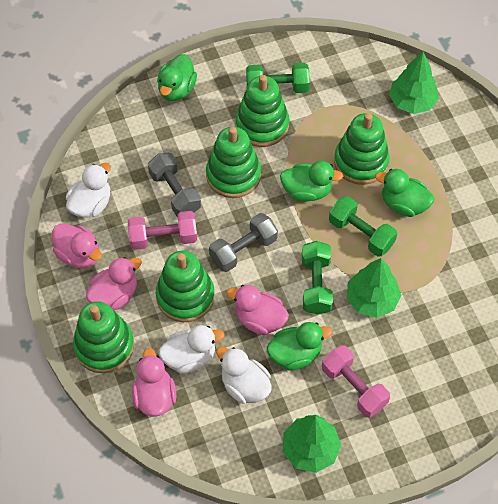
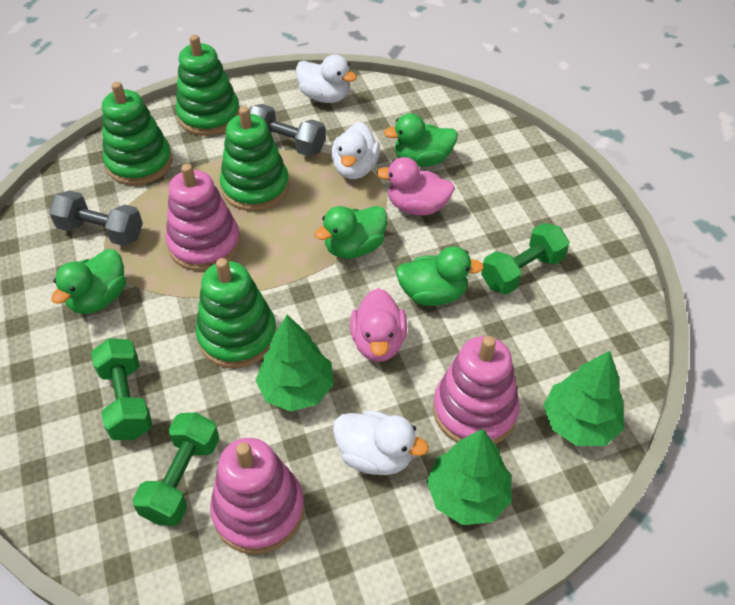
green stacking toy: [73,301,134,373] [156,251,215,322] [206,127,261,198] [235,75,289,147] [334,113,390,185] = 5 -> [102,82,172,185] [176,35,240,136] [196,258,277,368] [220,106,289,211] = 4
pink duck: [52,223,102,268] [86,257,142,310] [132,348,176,417] [226,285,289,335] = 4 -> [350,288,407,362] [376,157,455,216] = 2
pink dumbbell: [128,211,197,250] [322,345,390,418] = 2 -> none = 0
pink stacking toy: none = 0 -> [166,164,241,271] [210,438,304,554] [433,336,520,444] = 3

